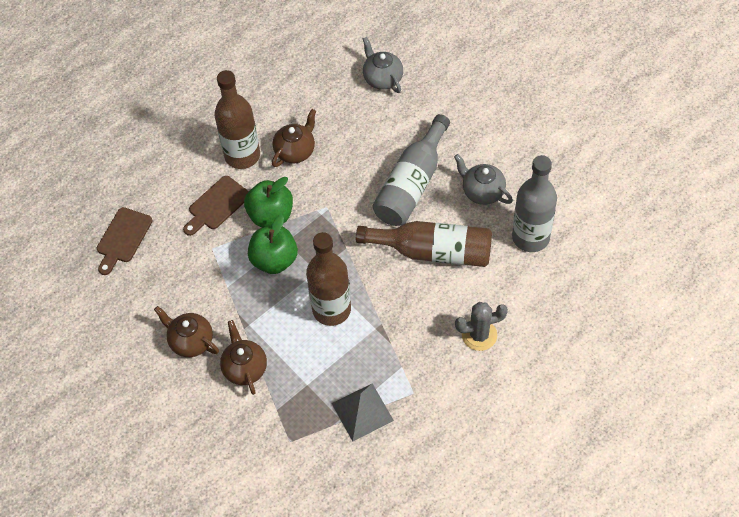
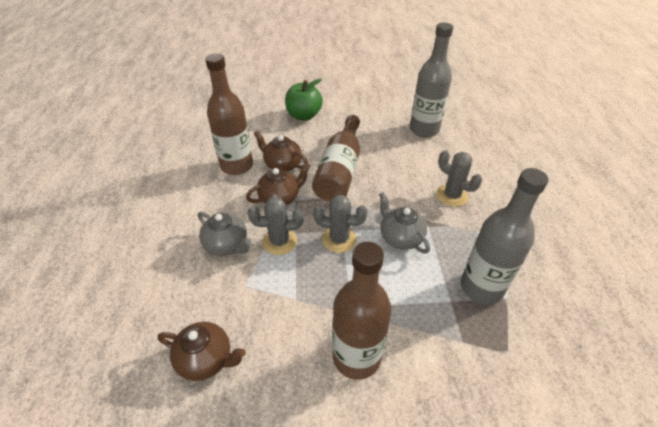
brown cutting board: [97,207,153,275] [183,176,249,236] = 2 -> none = 0
green apple: [244,177,293,227] [248,215,298,274] = 2 -> [285,79,323,120] = 1
grey cactus: [455,302,508,351] = 1 -> [248,197,304,255] [313,195,368,253] [436,150,482,207] = 3
grey pyramid: [332,384,394,441] = 1 -> none = 0

